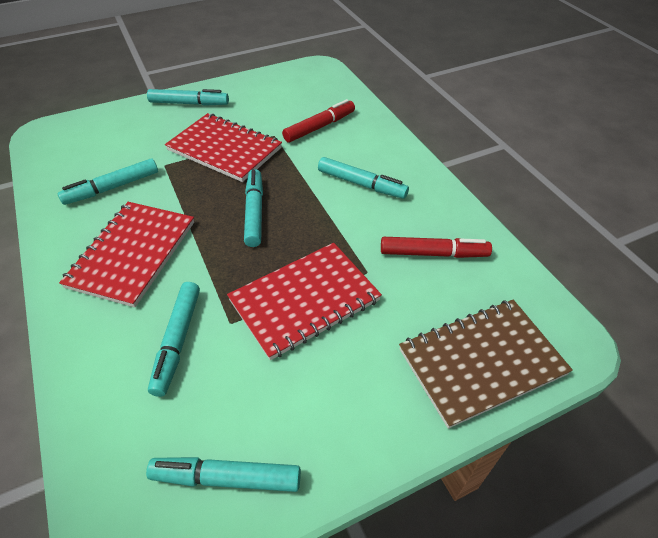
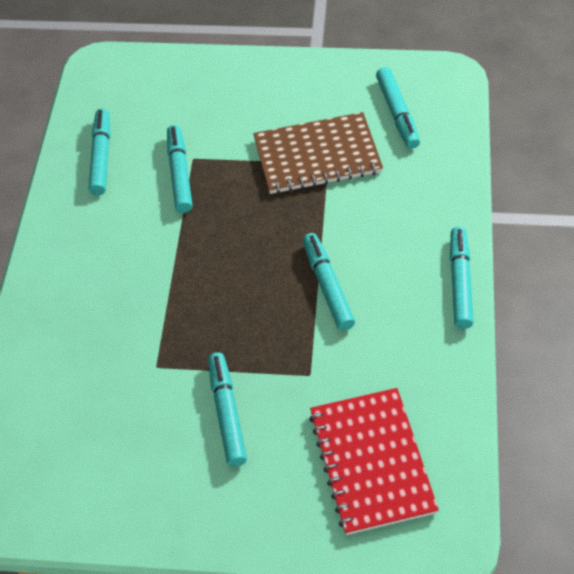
red marker: [282,99,355,143] [381,237,492,258] = 2 -> none = 0
red notebook: [59,202,194,307] [165,113,282,182] [227,243,382,360] = 3 -> [309,388,439,535] = 1

